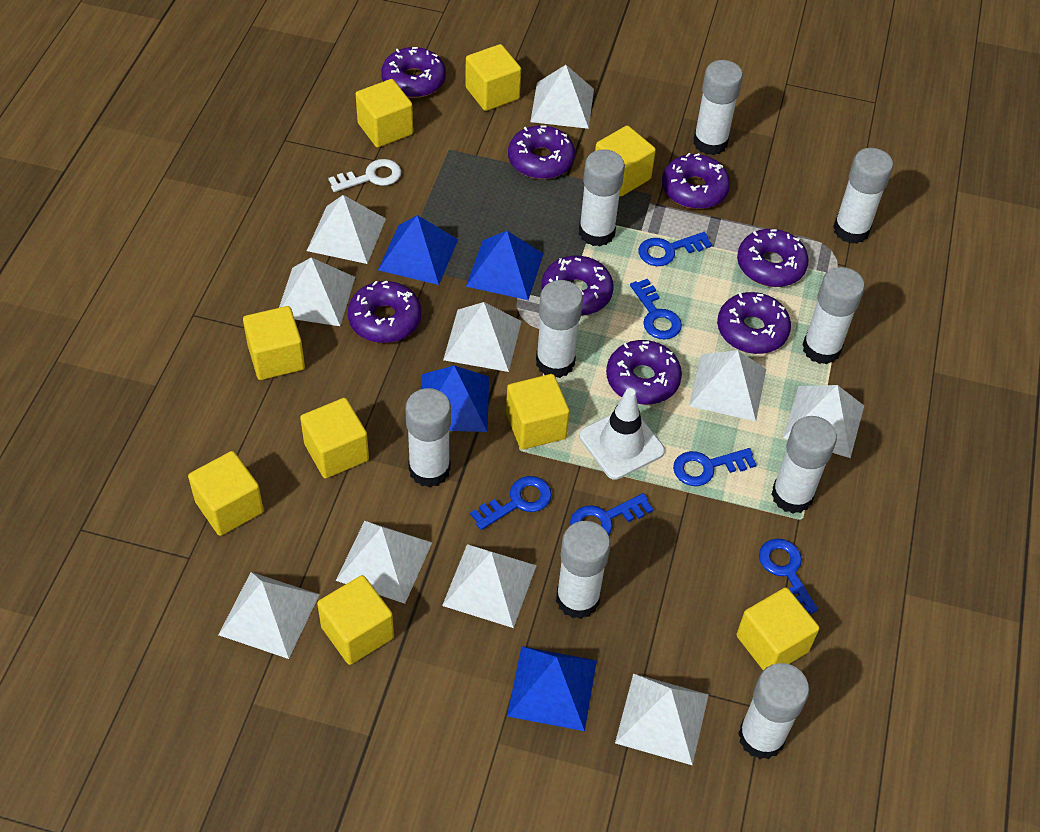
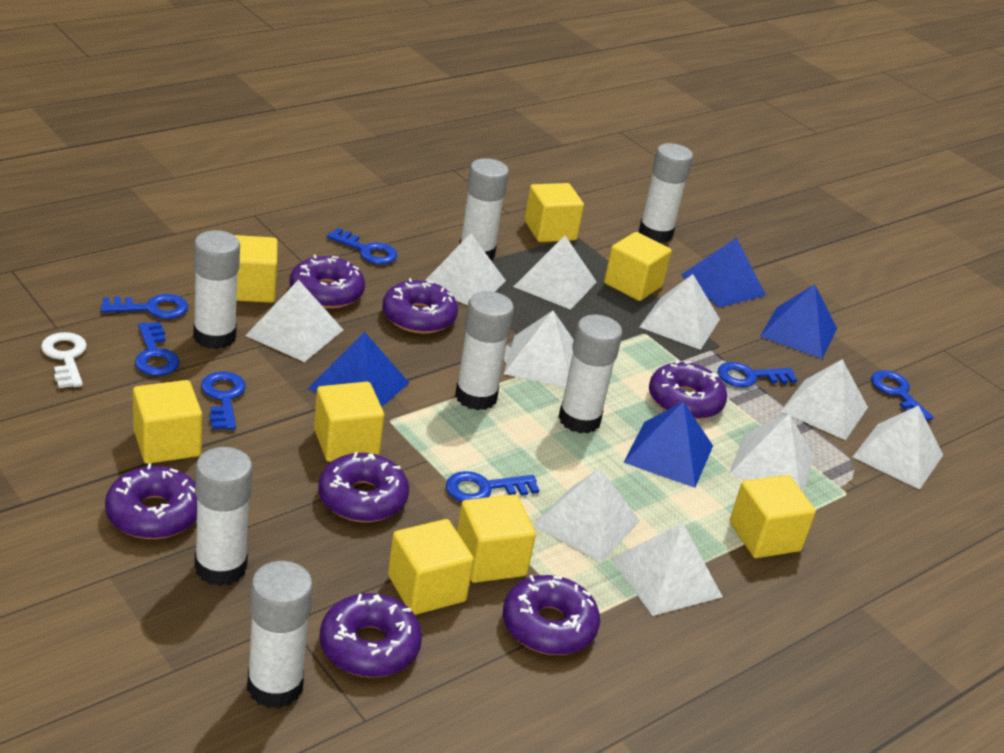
blue key: [470,476,552,530] [570,493,653,535] [630,279,682,340] [638,232,712,266] [673,448,757,486] [759,539,818,614] = 6 -> [101,294,188,319] [135,322,180,376] [201,371,246,430] [327,228,397,264] [446,471,539,502] [718,362,797,388] [871,370,934,421] = 7
purple donut: [348,281,421,343] [381,47,446,98] [508,125,575,179] [542,255,614,316] [606,340,682,404] [662,153,730,209] [717,292,791,354] [737,229,809,287] = 8 -> [105,463,197,539] [290,255,365,309] [318,452,409,522] [320,593,422,677] [382,278,458,334] [503,575,600,655] [649,360,727,420] = 7
white glue stick: [405,388,451,487] [536,280,583,378] [556,521,611,619] [579,149,625,246] [693,60,743,155] [738,663,809,759] [771,416,837,514] [802,267,865,364] [833,148,893,244] = 9 -> [193,230,240,349] [195,447,253,586] [247,561,313,709] [455,291,514,410] [459,158,509,261] [558,315,622,433] [639,143,693,243] = 7
white traffic cone: [579,388,665,480] = 1 -> none = 0
yellow cube: [188,451,264,536] [243,306,305,380] [300,398,369,479] [317,575,394,665] [356,79,413,148] [465,44,521,111] [506,374,570,449] [595,125,656,197] [736,587,819,670] = 9 -> [133,380,202,464] [235,235,278,303] [314,382,384,462] [388,519,474,615] [457,494,536,583] [525,183,584,242] [604,232,672,301] [730,475,816,558] = 8

